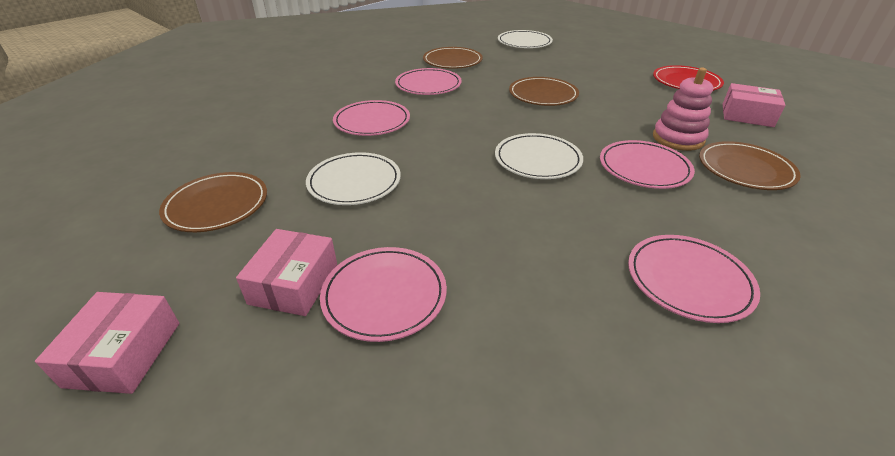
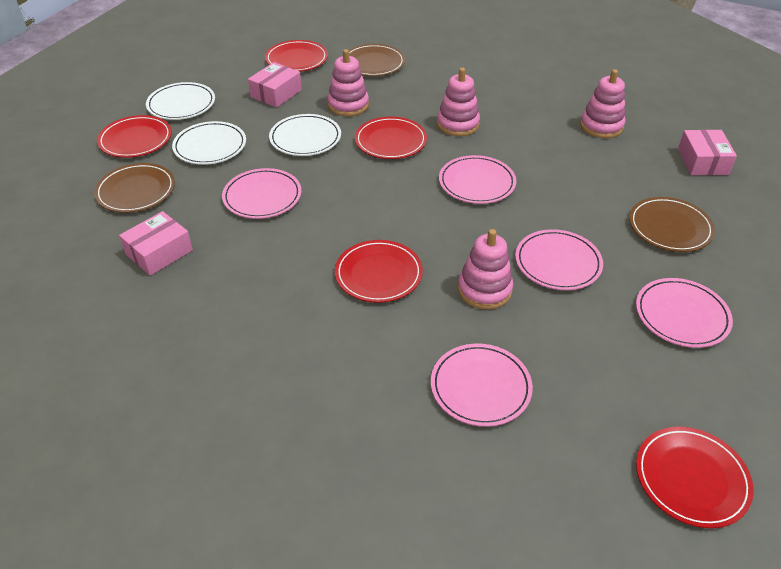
brown plate: [159,172,267,232] [423,47,483,69] [509,77,579,106] [699,141,801,190] = 4 -> [94,163,175,213] [349,44,405,76] [629,197,715,252] = 3
pink stacking toy: [653,67,713,151] = 1 -> [327,49,369,116] [437,68,480,136] [458,229,513,309] [580,69,625,138] = 4
red plate: [653,65,724,91] = 1 -> [97,115,172,158] [265,40,328,72] [335,240,423,303] [355,117,427,159] [636,427,754,528] = 5

